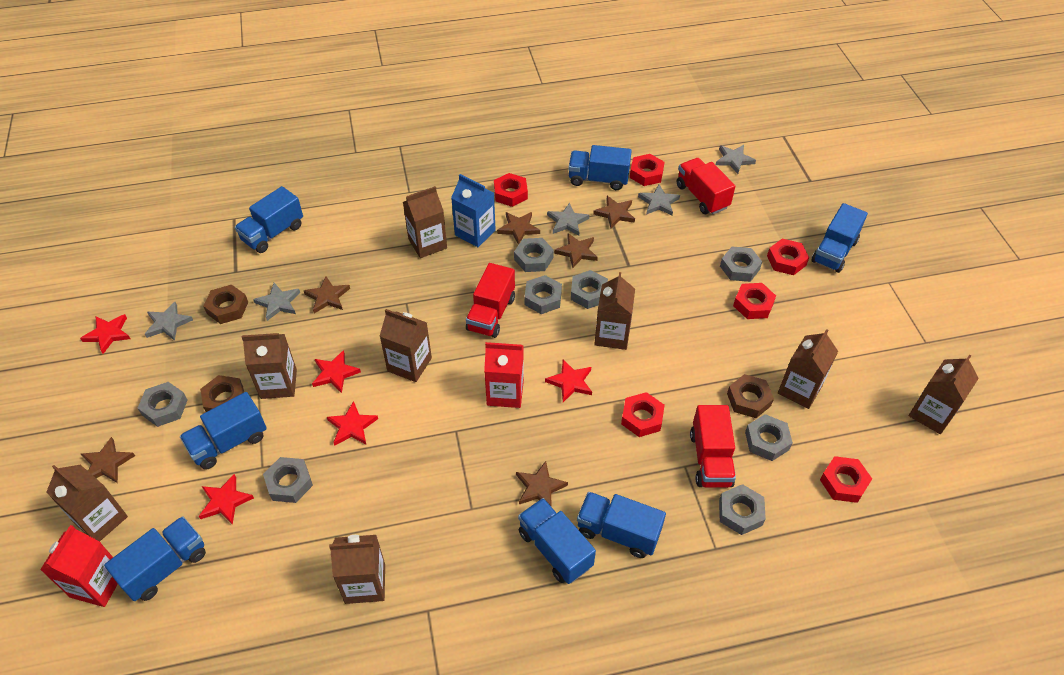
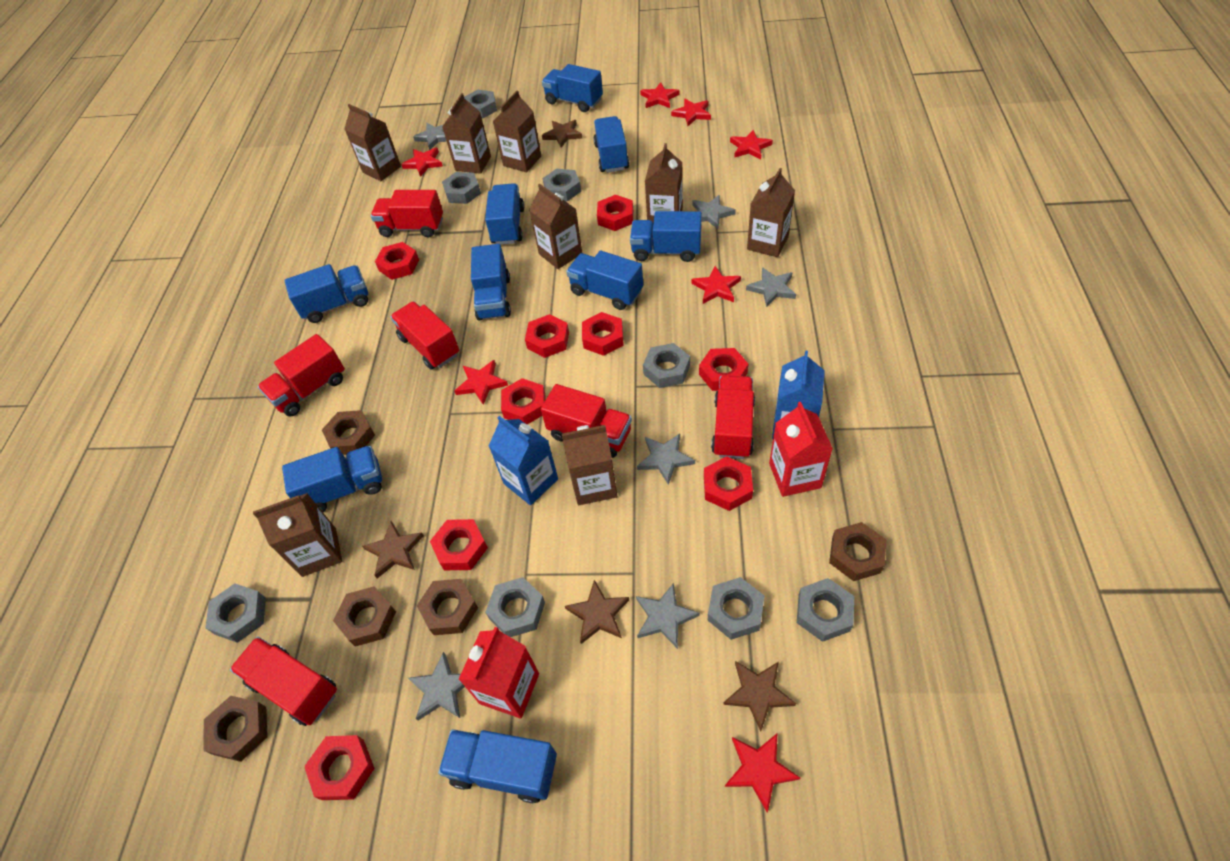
blue carton: [451,174,496,247] = 1 -> [489,416,558,505] [772,350,825,439] = 2
blue truck: [104,516,206,601] [180,392,267,470] [235,186,303,253] [518,498,596,584] [568,145,632,190] [577,492,666,558] [811,203,868,273] = 7 -> [282,446,382,512] [284,264,368,323] [438,729,557,803] [471,244,511,320] [485,183,524,245] [542,64,603,112] [566,250,643,310] [593,116,629,173] [630,211,702,262] = 9
brown nut: [200,375,244,412] [203,285,248,324] [727,374,774,418] = 3 -> [204,696,268,762] [322,410,375,455] [333,586,396,647] [417,579,478,635] [829,522,887,581] = 5
brown star: [81,437,135,483] [304,276,350,313] [497,212,540,245] [516,461,568,507] [554,233,598,268] [593,196,635,229] = 6 -> [362,521,424,579] [542,120,582,148] [565,580,629,644] [723,661,796,732] = 4
grey star: [145,302,193,341] [253,283,300,321] [547,203,589,236] [638,185,680,216] [716,145,756,174] = 5 -> [408,652,465,720] [413,123,447,150] [636,583,700,649] [637,434,695,485] [692,195,736,229] [746,267,796,307] = 6
red nut: [494,173,528,207] [621,392,665,437] [630,154,665,186] [733,283,776,319] [767,239,809,275] [820,456,872,503] = 6 -> [304,735,375,800] [375,242,419,280] [430,519,488,570] [501,378,546,424] [525,314,569,358] [582,312,624,356] [597,195,633,231] [699,348,748,391] [704,456,753,511] = 9
red star: [80,314,130,354] [199,474,254,525] [312,350,361,393] [327,401,378,446] [545,360,592,402] = 5 -> [401,148,443,177] [454,360,508,405] [640,82,679,108] [671,99,711,126] [692,266,741,304] [725,734,800,813] [730,130,773,159] = 7
red truck: [466,263,515,338] [676,158,736,214] [690,405,736,488] = 3 -> [230,637,337,726] [258,334,345,417] [371,190,443,237] [390,301,459,370] [541,384,632,458] [711,375,755,459] = 6

